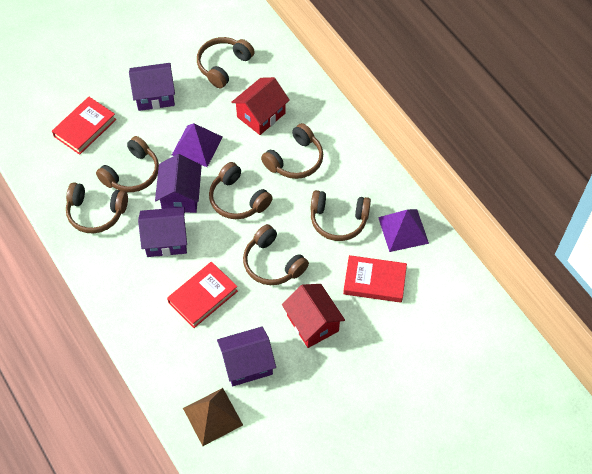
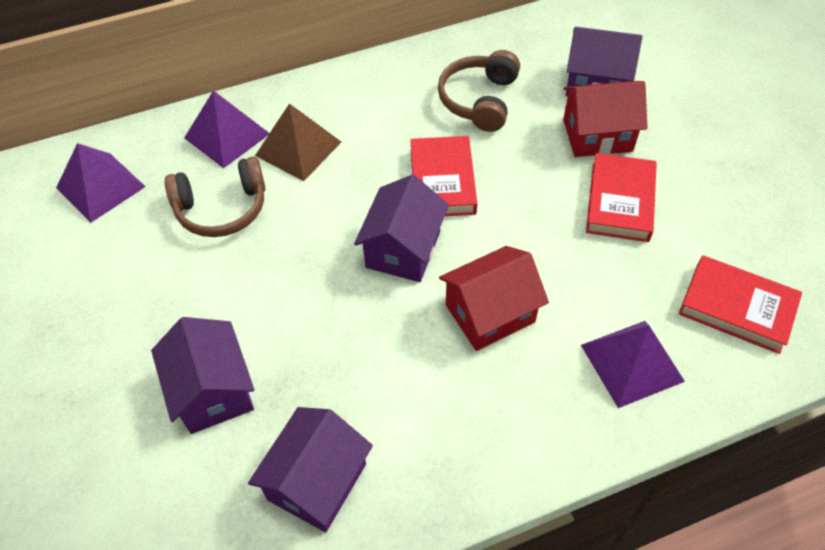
brown headphones: [66,183,128,233] [96,136,159,192] [197,37,255,88] [209,162,273,219] [243,224,309,285] [261,123,323,179] [310,190,371,241] = 7 -> [165,157,265,237] [438,50,520,132] = 2
purple pyramid: [172,123,223,167] [378,209,429,252] = 2 -> [56,143,146,223] [184,90,269,168] [581,321,685,408] = 3

